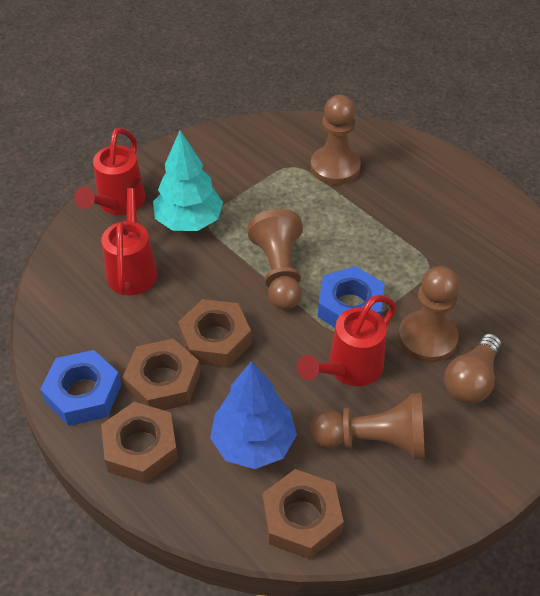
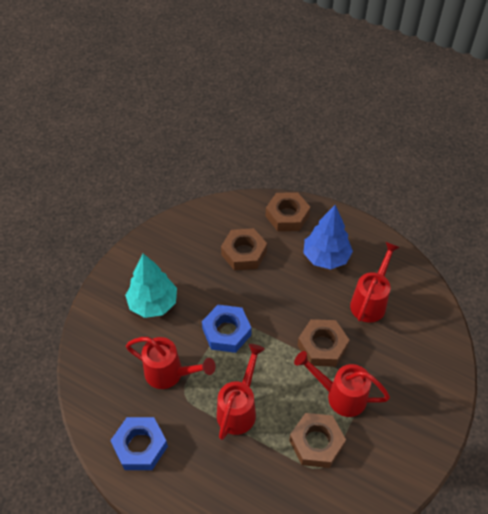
brown light bulb: [444,334,501,404] = 1 -> none = 0
brown pawn: [247,209,303,310] [310,95,361,185] [310,393,425,460] [398,266,459,362] = 4 -> none = 0
red watering can: [74,128,145,215] [101,178,157,295] [297,295,396,386] = 3 -> [126,337,216,389] [217,344,265,440] [294,351,390,417] [350,242,400,323] = 4

